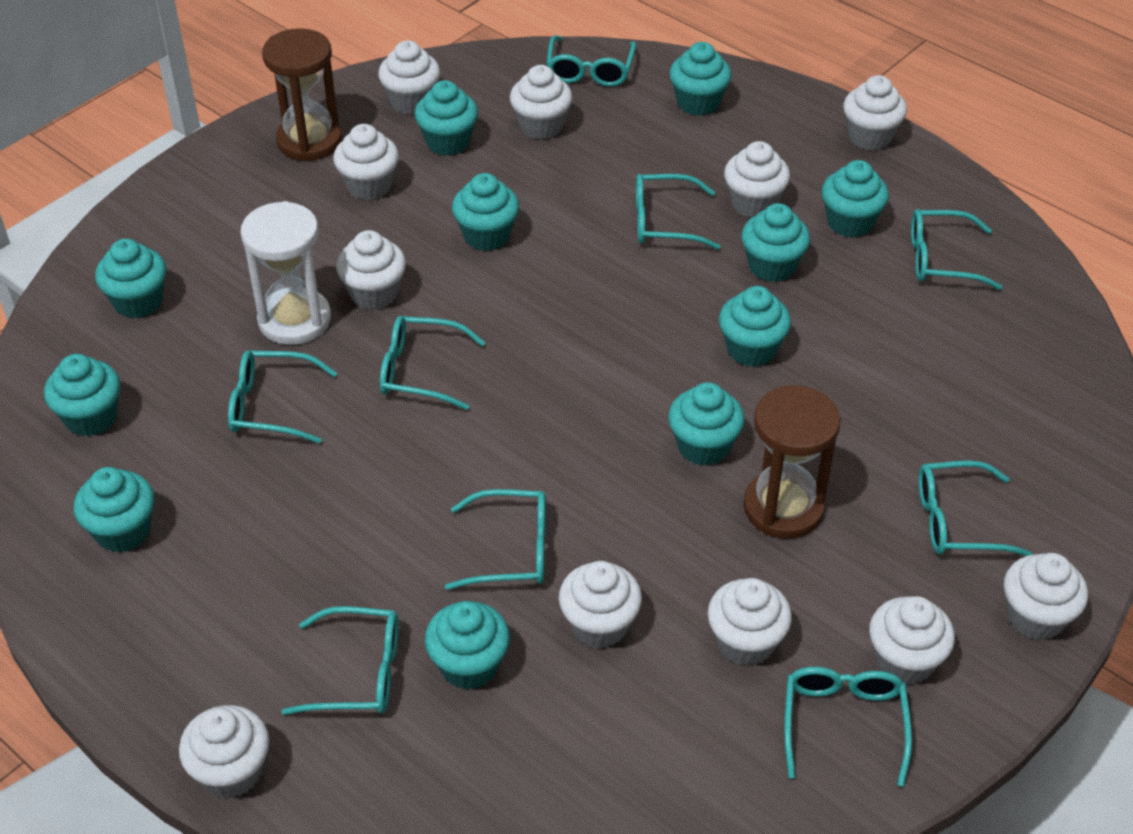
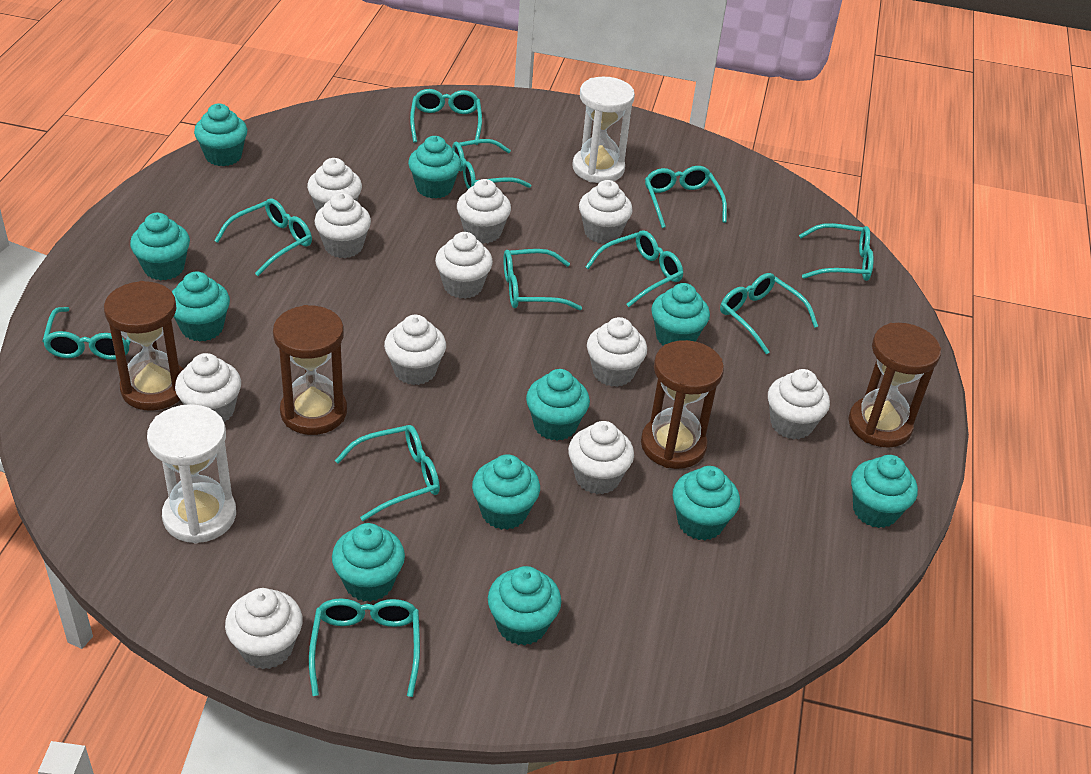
brown hourglass: [262,28,342,161] [743,385,841,539] = 2 -> [104,281,183,411] [273,305,347,435] [641,340,724,469] [848,323,941,448] = 4
turquoise glasses: [228,350,337,444] [282,606,399,715] [380,316,486,410] [445,489,546,590] [546,35,636,87] [636,174,721,250] [784,667,912,787] [911,209,1003,290] [918,461,1032,556] = 9 -> [42,307,131,360] [214,198,312,276] [309,598,420,697] [335,425,440,521] [410,89,482,145] [452,139,531,189] [503,249,582,310] [586,230,683,307] [645,166,727,228] [720,273,818,355] [799,223,874,281] = 11
white hourglass: [240,201,331,345] = 1 -> [147,404,236,544] [573,77,635,183] = 2

